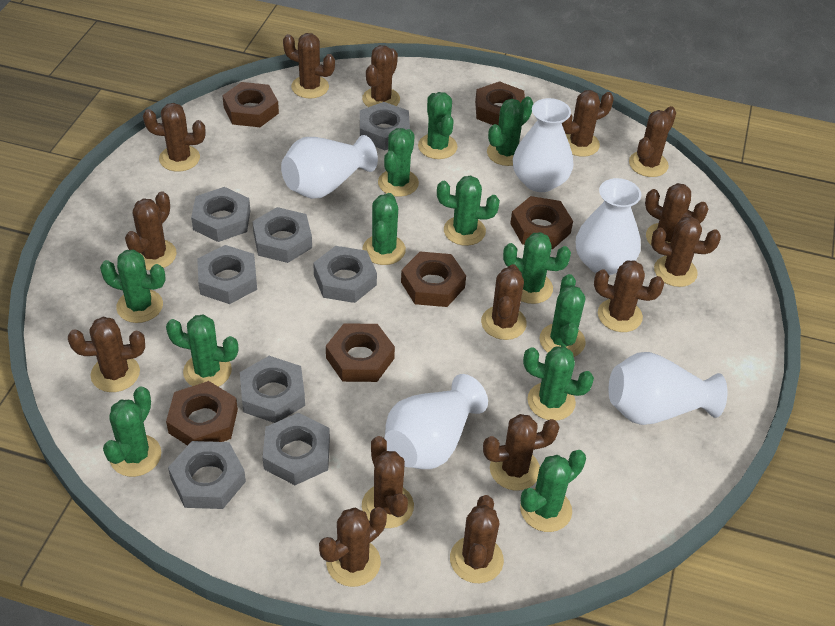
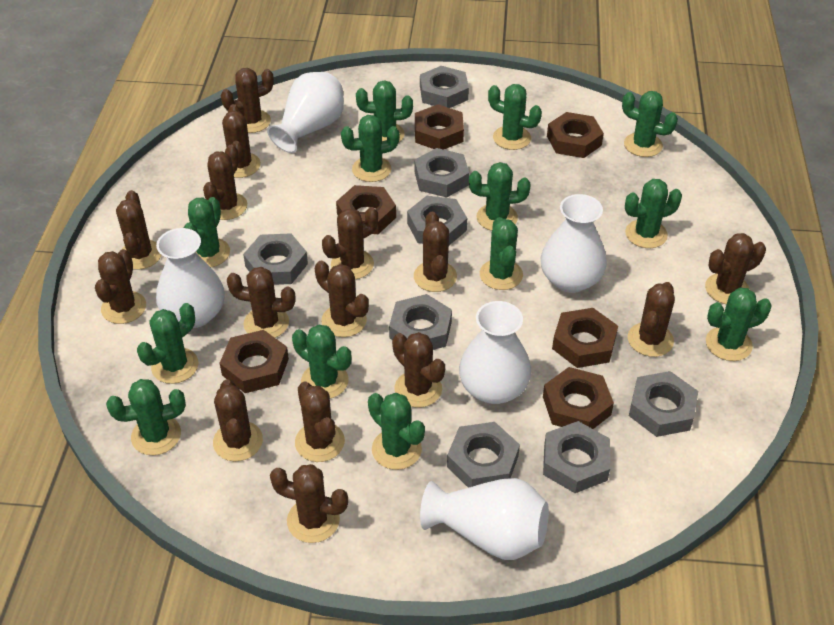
green cactus: [100,249,166,323] [103,386,161,477] [166,314,238,387] [363,193,406,265] [378,128,419,197] [418,92,457,159] [437,176,500,246] [487,96,533,166] [503,232,571,304] [520,450,586,532] [523,346,594,421] [540,274,586,357] = 12 -> [106,379,186,455] [137,303,199,384] [183,197,230,267] [292,325,351,399] [341,115,399,182] [356,80,413,142] [368,393,425,470] [469,162,530,231] [480,217,523,290] [488,84,542,150] [622,91,678,157] [625,179,682,248] [706,288,772,361] = 13

